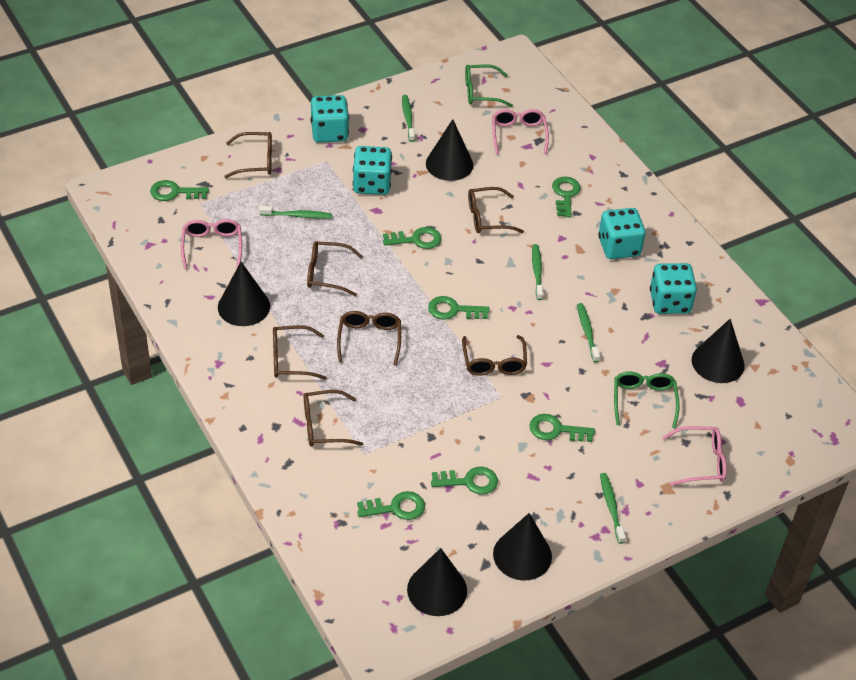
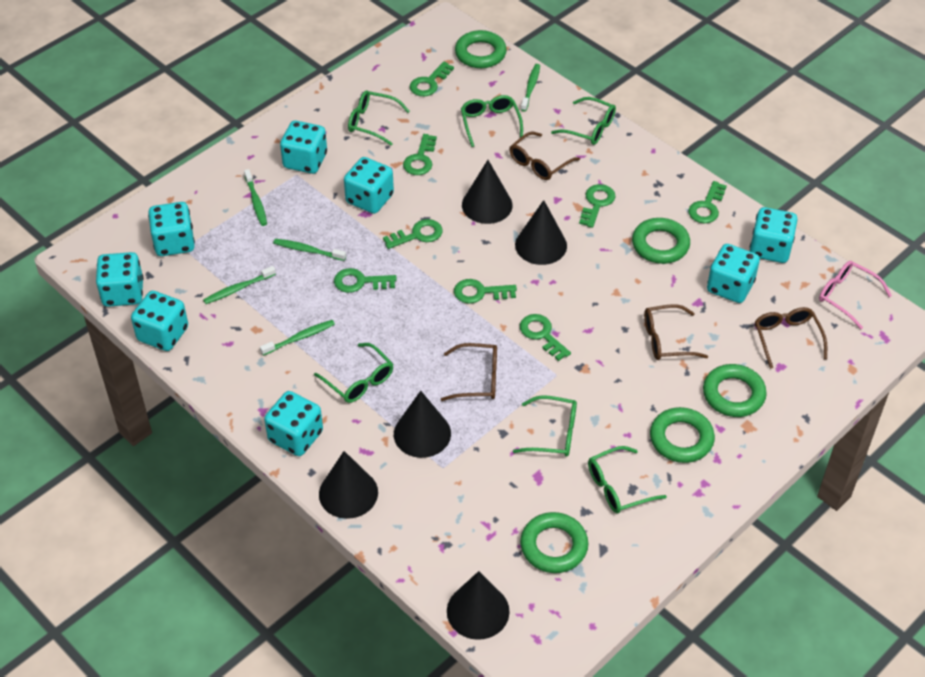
brown glasses: [224,132,272,178] [273,325,327,380] [304,390,363,447] [307,241,363,296] [337,311,401,366] [462,335,527,376] [468,187,524,233] = 7 -> [441,343,497,401] [510,131,580,180] [644,304,708,360] [755,307,827,369] = 4
green glasses: [465,65,513,107] [614,372,680,428] = 2 -> [314,343,393,403] [348,90,410,146] [461,95,523,147] [513,395,577,457] [551,97,616,145] [588,446,667,513] = 6
green key: [150,180,209,201] [357,491,425,520] [383,227,441,249] [428,296,489,320] [431,467,498,495] [529,414,595,442] [552,177,581,217] = 7 -> [334,268,397,293] [383,219,443,249] [403,134,437,175] [410,62,454,96] [454,279,517,304] [520,314,571,361] [579,184,616,228] [688,181,727,223] = 8
green ring: none = 0 -> [455,30,507,68] [520,512,588,573] [632,218,690,264] [650,407,715,463] [703,364,767,417] = 5
pink glasses: [181,219,242,269] [492,109,549,154] [662,426,727,486] = 3 -> [819,261,892,329] = 1
turquoise dice: [311,95,349,143] [353,146,392,195] [598,208,646,259] [650,263,697,314] = 4 -> [96,252,143,307] [131,291,188,351] [148,202,195,256] [264,391,323,456] [280,121,327,174] [344,157,394,214] [707,244,760,303] [749,207,798,263] = 8

